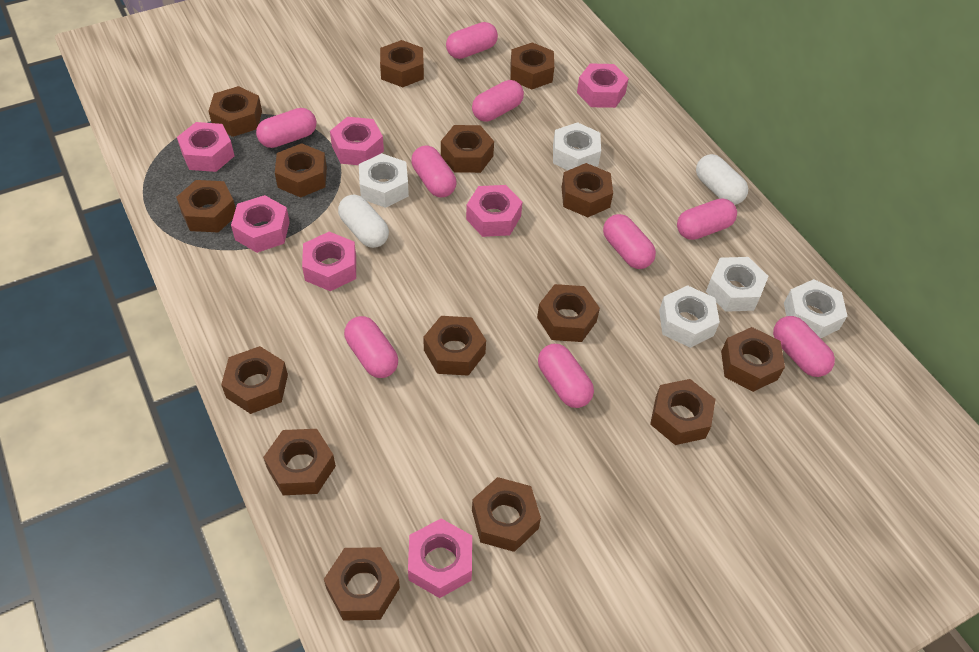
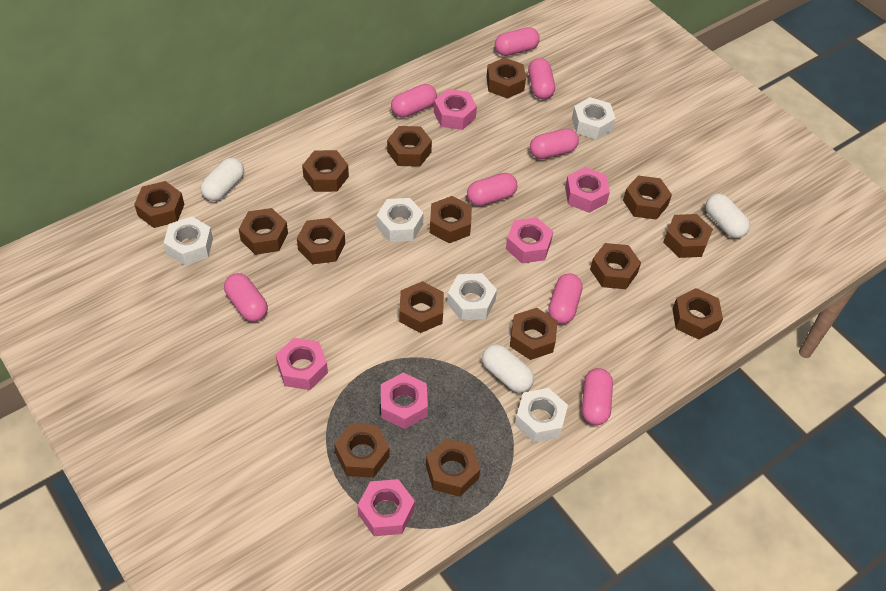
pink capsule: [256,108,316,148] [344,316,398,378] [411,145,456,197] [446,22,498,59] [472,80,524,122] [538,344,594,408] [603,214,656,269] [677,199,737,240] [773,316,835,377] = 9 -> [224,273,268,322] [391,84,437,118] [467,173,517,206] [495,27,540,56] [528,58,555,99] [530,128,579,159] [548,273,582,324] [582,368,613,425] = 8
pink nut: [177,122,235,172] [231,195,290,253] [302,232,356,291] [330,117,384,165] [408,518,472,598] [466,185,522,237] [577,64,629,108] = 7 -> [276,338,328,390] [358,479,415,536] [381,373,428,429] [434,89,477,130] [506,217,553,263] [565,167,610,213] = 6
white capsule: [338,195,389,248] [696,154,748,205] = 2 -> [201,158,244,201] [482,344,534,393] [705,194,750,238] = 3

